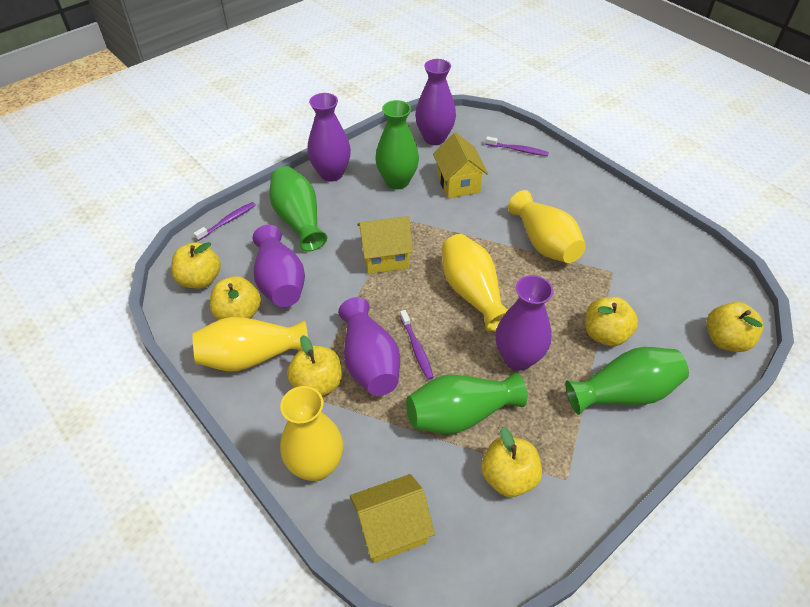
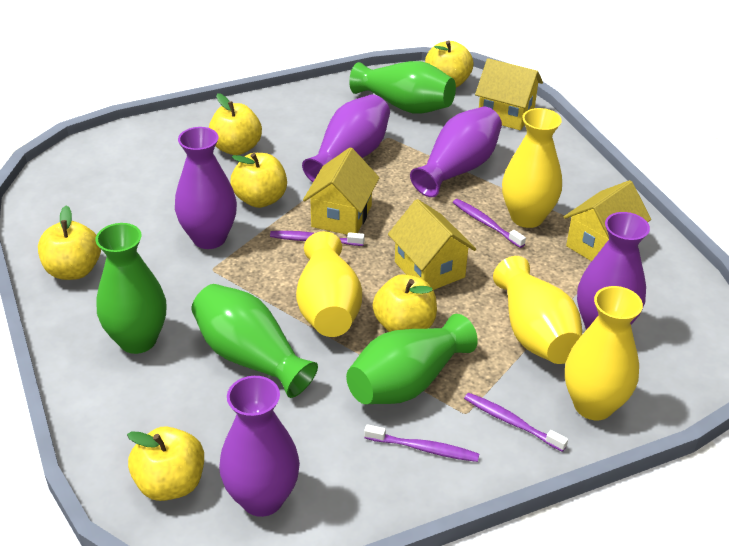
purple toothbrush: [194,202,256,241] [400,310,434,380] [486,136,549,156] = 3 -> [270,231,365,246] [364,424,479,462] [453,199,526,248] [464,392,568,452] = 4
yellow house: [350,474,435,563] [357,216,413,274] [433,133,488,198] = 3 -> [303,148,380,235] [388,199,476,290] [475,58,543,130] [564,180,651,261] = 4

